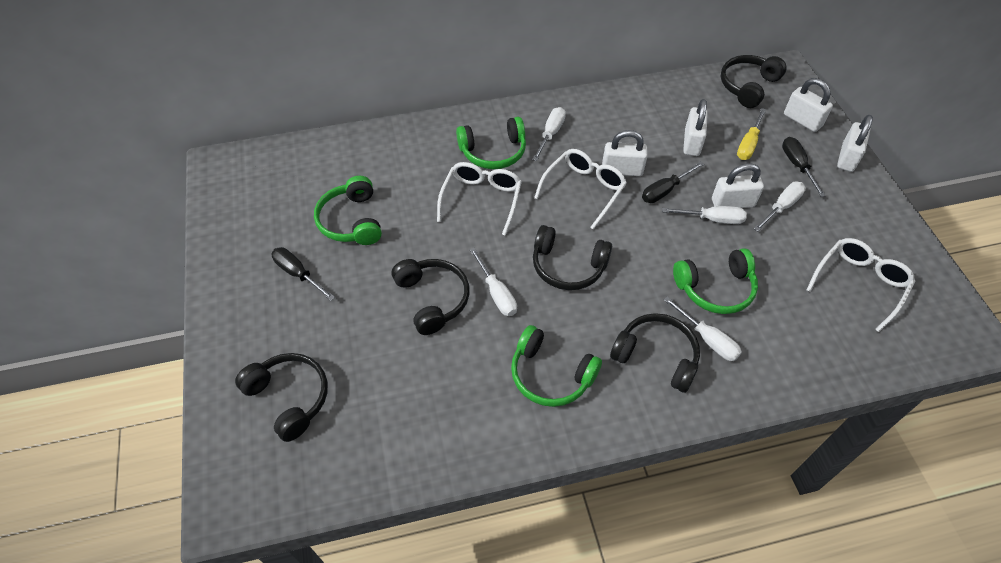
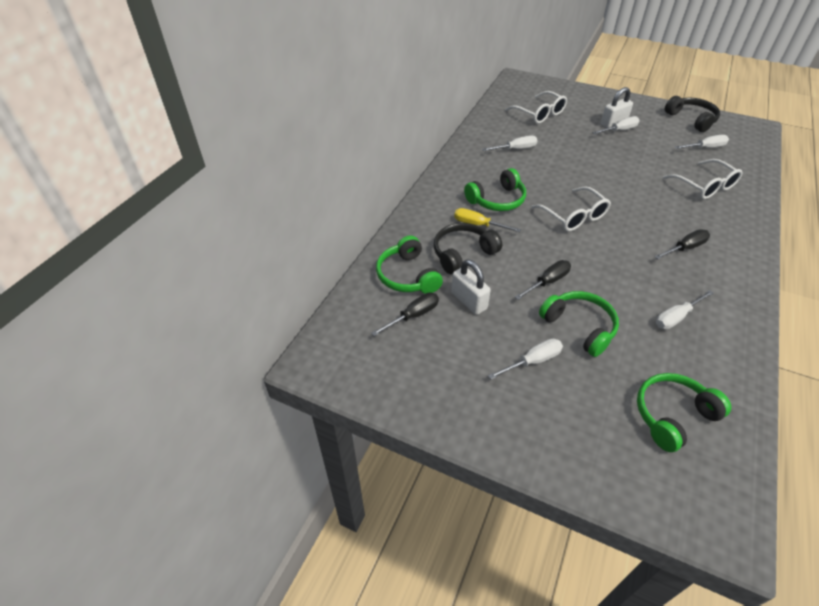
black headphones: [235,353,328,442] [392,259,470,335] [533,225,612,290] [610,313,700,393] [721,55,786,108] = 5 -> [434,223,502,274] [665,96,720,132] = 2
white padlock: [602,130,648,176] [683,99,708,156] [712,163,764,208] [784,78,833,132] [837,115,873,172] = 5 -> [451,259,491,315] [601,87,633,128] = 2

